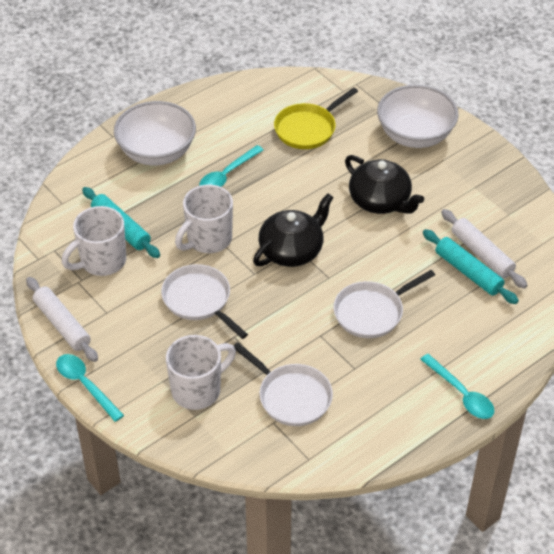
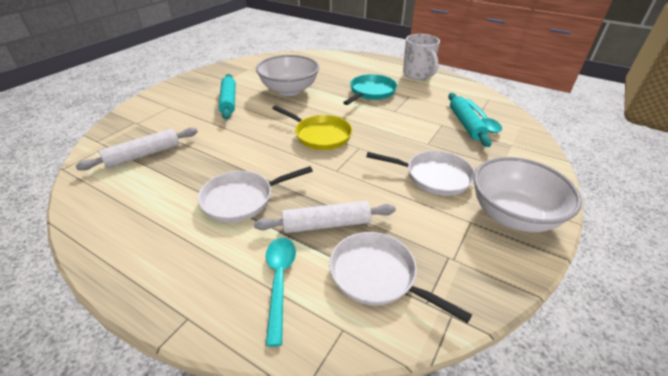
black teapot: [253,193,334,267] [345,155,424,214] = 2 -> none = 0
turquoise pan: none = 0 -> [343,74,397,105] = 1
turquoise spoon: [56,354,124,422] [199,145,263,187] [420,354,494,419] = 3 -> [266,238,296,347] [465,99,502,133] = 2
white mug: [61,206,126,276] [166,335,236,410] [175,185,233,253] = 3 -> [403,34,440,80] = 1

